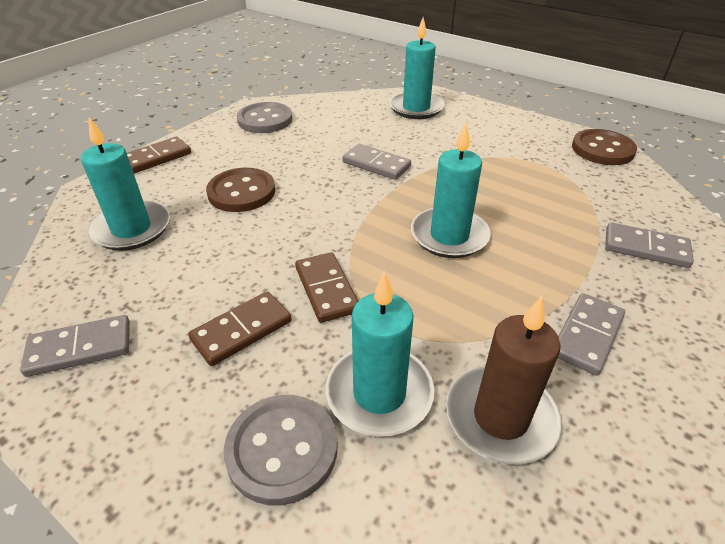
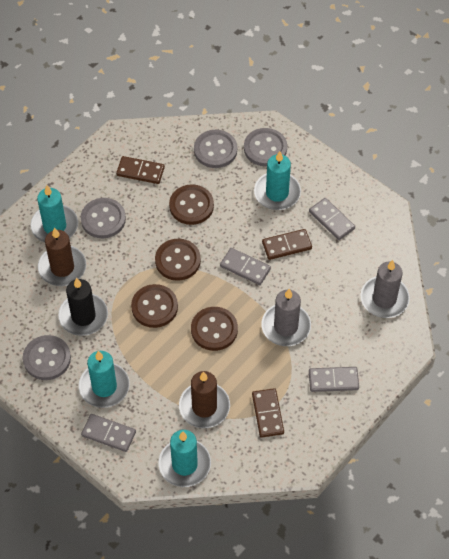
black candle: none = 0 -> [58,278,108,336] = 1
brown button: [206,168,275,212] [572,129,637,165] = 2 -> [131,284,178,328] [155,239,201,281] [169,184,214,225] [191,307,238,351] = 4
brown candle: [446,296,562,465] = 1 -> [38,227,86,286] [179,371,230,428] = 2
grey button: [224,395,338,505] [237,102,292,133] = 2 -> [23,335,71,380] [81,198,126,238] [194,130,237,168] [244,128,287,166] = 4
grey candle: none = 0 -> [261,289,311,346] [361,260,410,318] = 2

